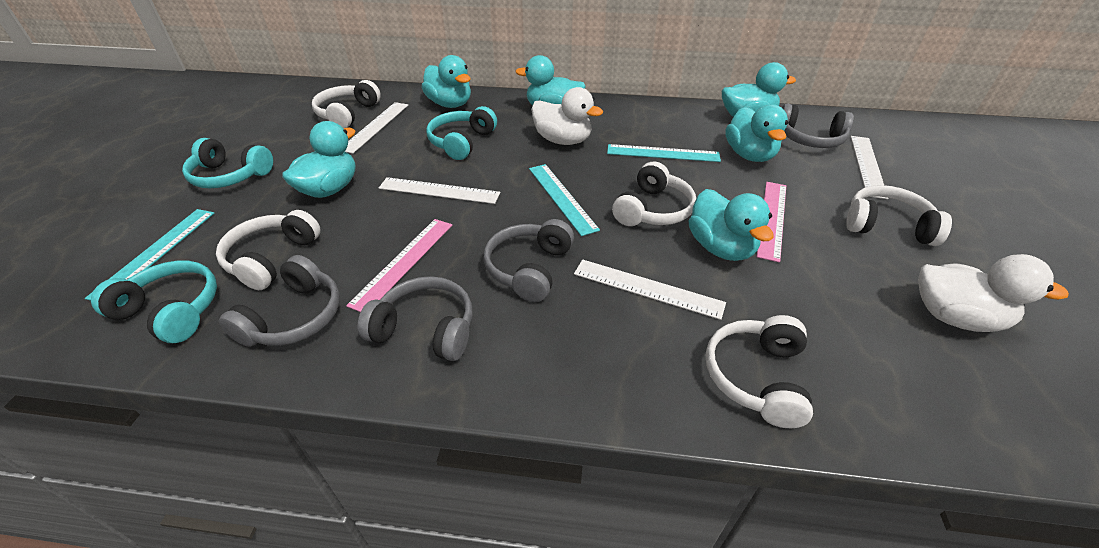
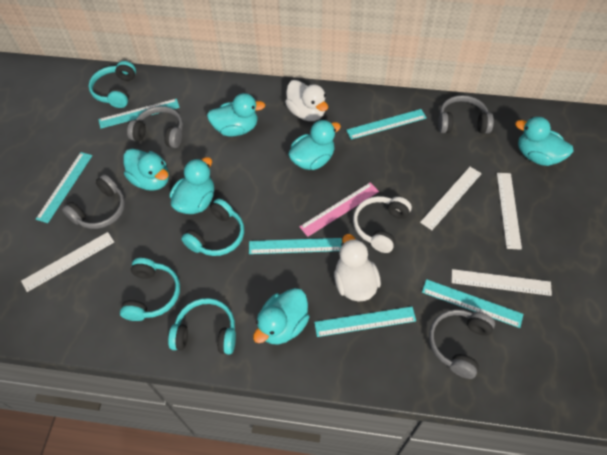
pink ruler: [346,219,452,312] [757,182,786,262] = 2 -> [299,183,379,237] = 1
turquoise headphones: [91,261,217,343] [182,138,273,188] [426,106,497,160] = 3 -> [88,61,136,108] [120,258,180,321] [168,298,236,355] [181,199,244,256] = 4
turquoise ruler: [85,209,214,301] [529,164,600,236] [607,144,721,162] = 3 -> [36,152,93,223] [98,99,180,129] [249,238,342,254] [314,307,416,337] [346,109,427,139] [422,279,524,328] = 6
white headphones: [216,210,321,290] [312,80,381,128] [612,161,696,226] [706,315,813,428] [846,185,952,246] = 5 -> [353,196,412,253] = 1

